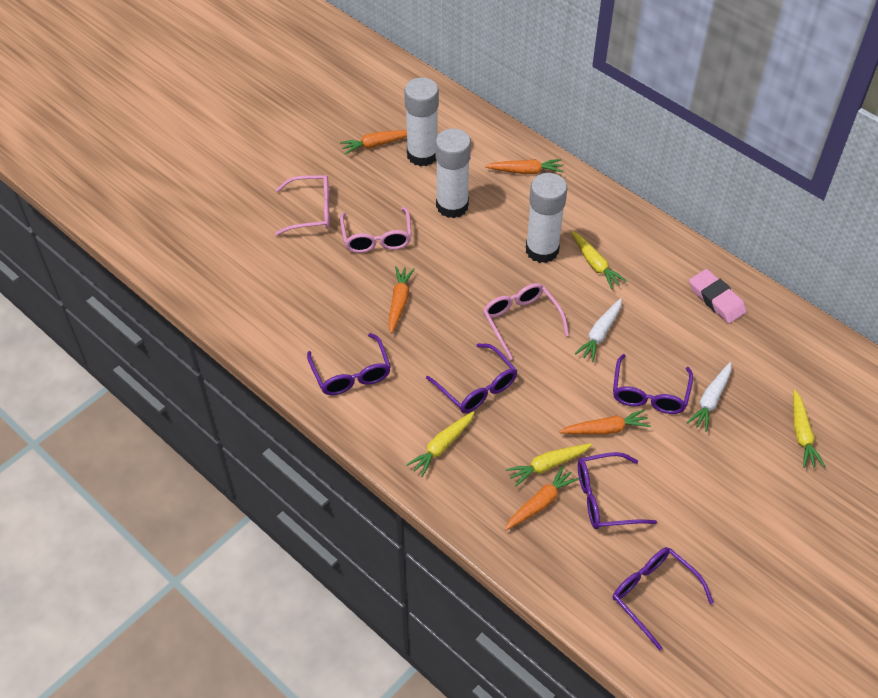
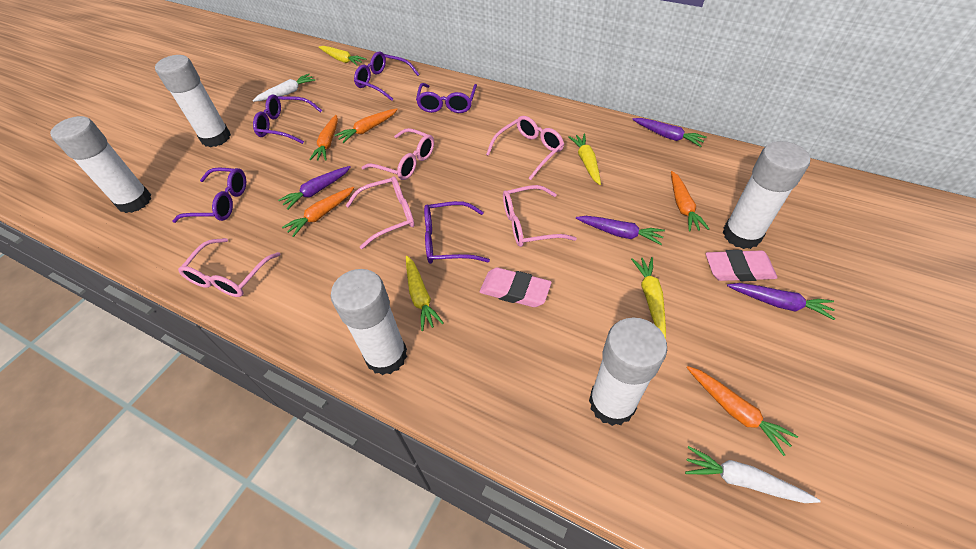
pink eraser: [689,269,747,323] = 1 -> [480,268,551,307] [706,250,777,281] = 2
pink glasses: [275,175,330,236] [340,207,411,253] [483,283,569,360] = 3 -> [178,238,281,297] [346,176,415,249] [361,128,434,180] [486,116,564,180] [503,185,577,247] = 5
purple carrot: none = 0 -> [278,166,351,210] [576,216,665,245] [632,118,707,147] [727,283,835,320] = 4
white glue stick: [404,77,439,167] [435,128,471,218] [526,173,567,263] = 3 -> [50,116,152,213] [155,55,231,147] [331,269,407,375] [589,317,667,426] [723,141,810,249] = 5

